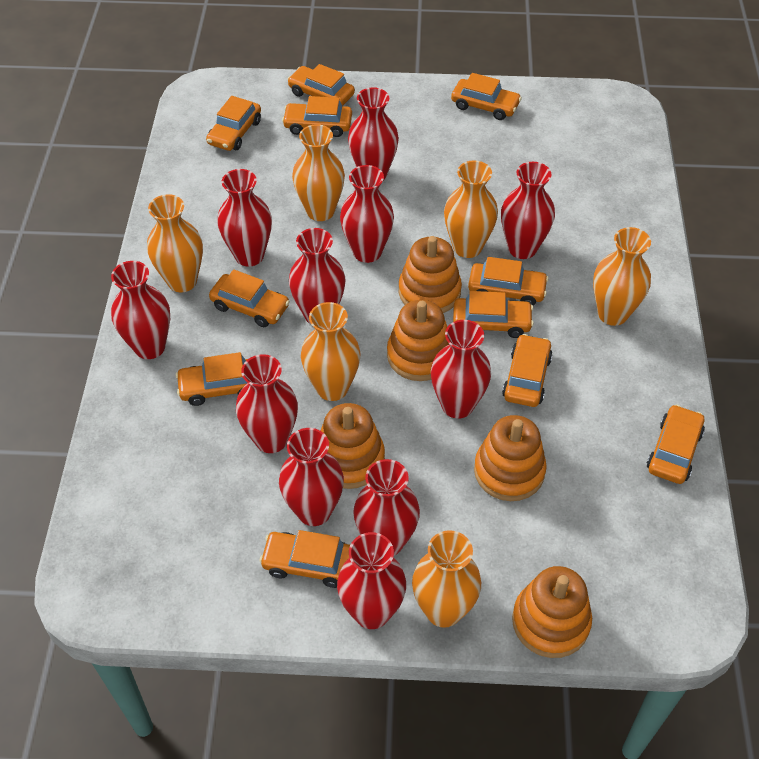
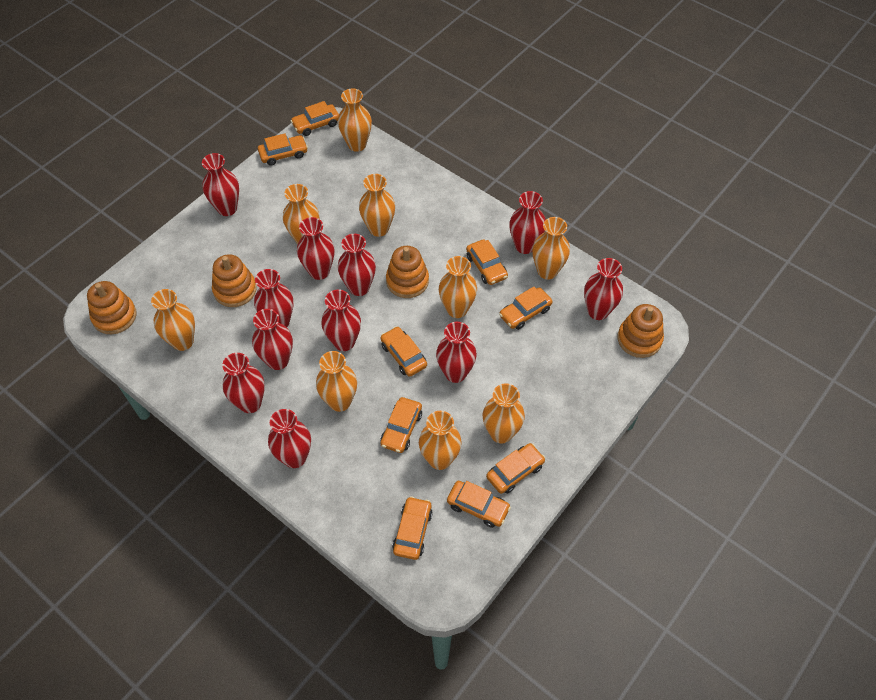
orange car: [176,352,248,406] [206,96,261,151] [209,269,290,327] [260,530,350,588] [282,96,352,137] [287,64,355,106] [451,73,522,120] [453,291,534,338] [468,257,549,306] [502,334,552,407] [647,404,705,484] = 11 -> [258,133,308,166] [291,101,339,136] [380,397,422,453] [381,326,427,377] [392,496,433,560] [447,481,511,528] [466,239,508,285] [486,443,545,494] [499,286,553,330] = 9
orange stacking toy: [321,403,385,489] [387,300,449,381] [399,236,462,313] [474,415,547,501] [512,566,592,658] = 5 -> [87,281,137,334] [212,254,257,307] [386,246,429,298] [618,304,664,358] = 4
orange vase: [147,194,203,292] [292,124,345,221] [301,302,361,401] [412,530,481,628] [444,160,498,258] [593,227,651,326] = 6 -> [151,289,195,351] [283,184,319,244] [316,351,357,412] [338,88,372,152] [359,174,395,237] [419,411,462,470] [439,256,477,318] [483,383,525,443] [532,217,570,279] = 9

